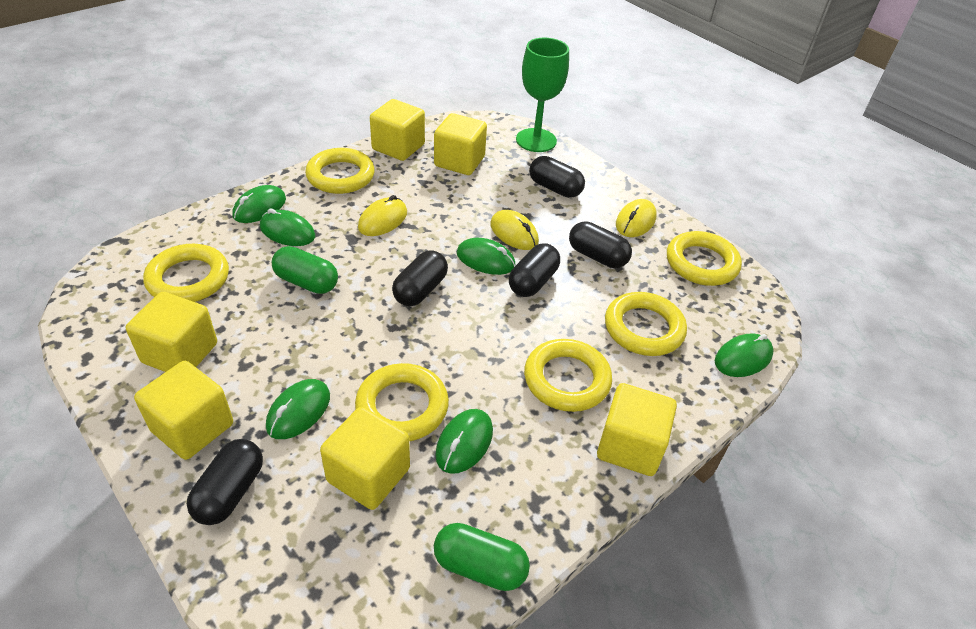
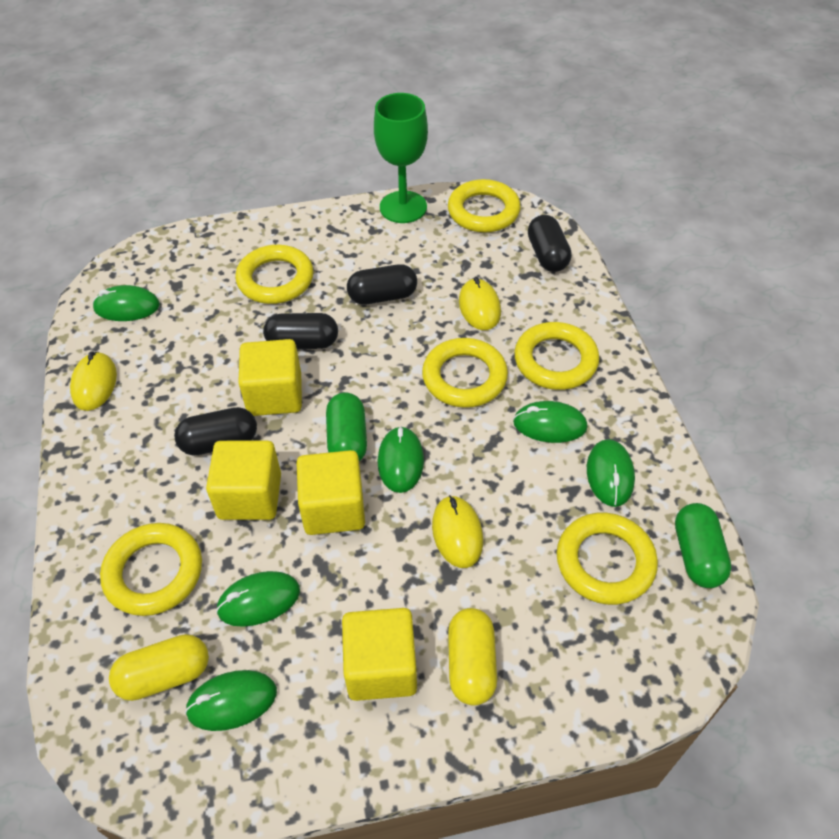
black capsule: [187,439,263,525] [392,250,448,306] [509,243,560,297] [529,156,585,198] [569,221,632,268] = 5 -> [174,407,257,456] [263,313,338,349] [347,264,417,304] [528,215,572,272] = 4
yellow capsule: none = 0 -> [109,634,209,701] [448,608,497,706] = 2
yellow cube: [126,292,217,372] [134,361,233,460] [320,407,410,510] [370,99,425,161] [434,113,487,175] [597,383,677,476] = 6 -> [206,441,281,520] [238,339,302,416] [296,450,365,535] [342,608,417,701] = 4

